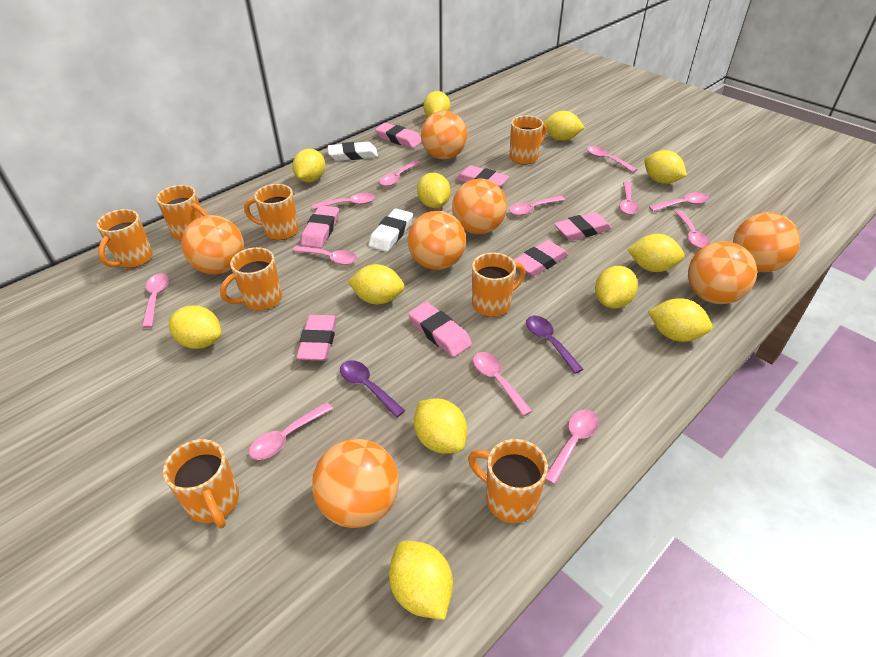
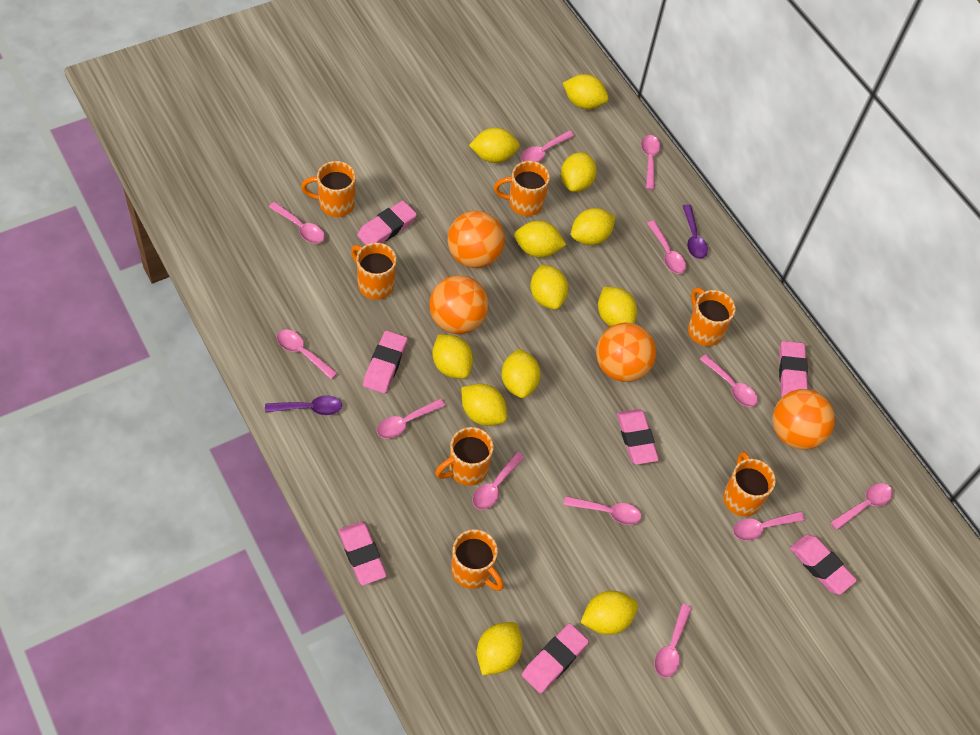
orange ball: [181,215,244,275] [312,439,399,528] [408,211,466,270] [421,111,467,159] [452,178,507,234] [688,241,757,304] [733,212,800,272] = 7 -> [429,275,488,334] [448,211,505,268] [596,323,656,382] [773,389,835,450] = 4
orange mug: [96,209,153,268] [156,185,209,241] [163,439,239,529] [220,247,282,311] [244,184,299,240] [468,439,548,523] [472,253,525,317] [510,116,547,165] = 8 -> [301,161,356,217] [351,243,397,300] [435,427,494,486] [451,529,504,591] [494,161,550,216] [688,288,735,346] [723,451,776,516] = 7
white eraser: [328,142,378,161] [368,209,413,252] = 2 -> none = 0

